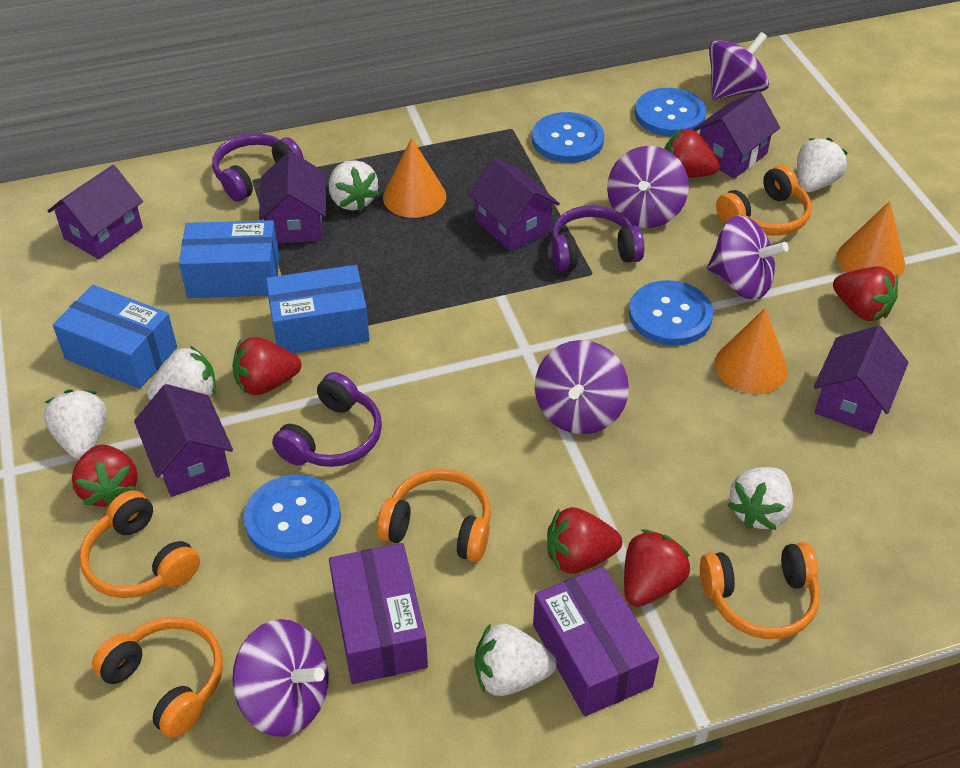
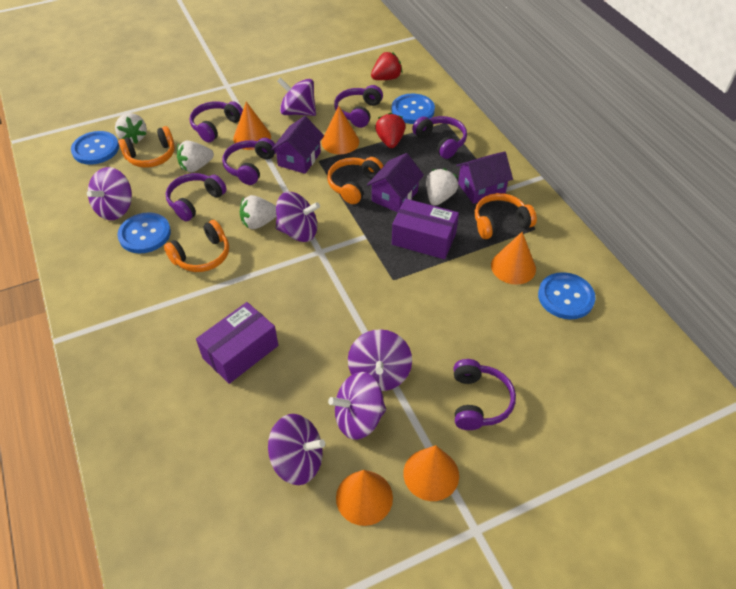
blue box: [53,285,177,389] [179,220,279,298] [266,265,370,353] = 3 -> none = 0
orange cone: [383,138,446,218] [715,308,788,394] [837,201,905,278] = 3 -> [233,102,271,150] [321,106,359,154] [336,470,393,526] [403,445,459,501] [491,232,536,285] = 5
orange headphones: [79,490,200,598] [92,617,223,738] [377,468,491,562] [700,542,820,639] [716,165,812,236] = 5 -> [118,126,175,168] [164,220,229,272] [327,157,383,204] [475,193,537,239] = 4
purple headphones: [212,133,304,202] [272,372,382,467] [552,205,644,271] = 3 -> [166,173,227,221] [189,101,243,143] [222,138,276,185] [334,85,383,128] [412,116,467,159] [454,359,516,430] = 6
purple house: [48,165,143,259] [134,384,233,497] [259,151,326,243] [468,157,560,251] [693,91,780,178] [814,326,909,434] = 6 -> [271,116,324,174] [367,153,424,212] [456,151,513,204] = 3
purple spinning top: [232,619,329,737] [535,340,629,434] [607,146,689,228] [707,215,788,300] [709,32,769,100] = 5 -> [87,167,132,220] [268,414,325,485] [276,192,320,242] [277,77,316,116] [328,372,386,440] [348,329,412,391] = 6
red strawberry: [72,444,138,507] [232,337,301,395] [547,507,622,574] [624,529,690,607] [664,129,720,178] [833,266,898,321] = 6 -> [371,52,402,80] [375,113,406,148] = 2
white strawberry: [43,390,107,460] [147,346,216,401] [329,160,379,212] [475,623,557,696] [728,467,793,530] [797,138,848,192] = 6 -> [115,113,147,144] [177,140,214,172] [240,195,277,229] [426,168,458,206] = 4

